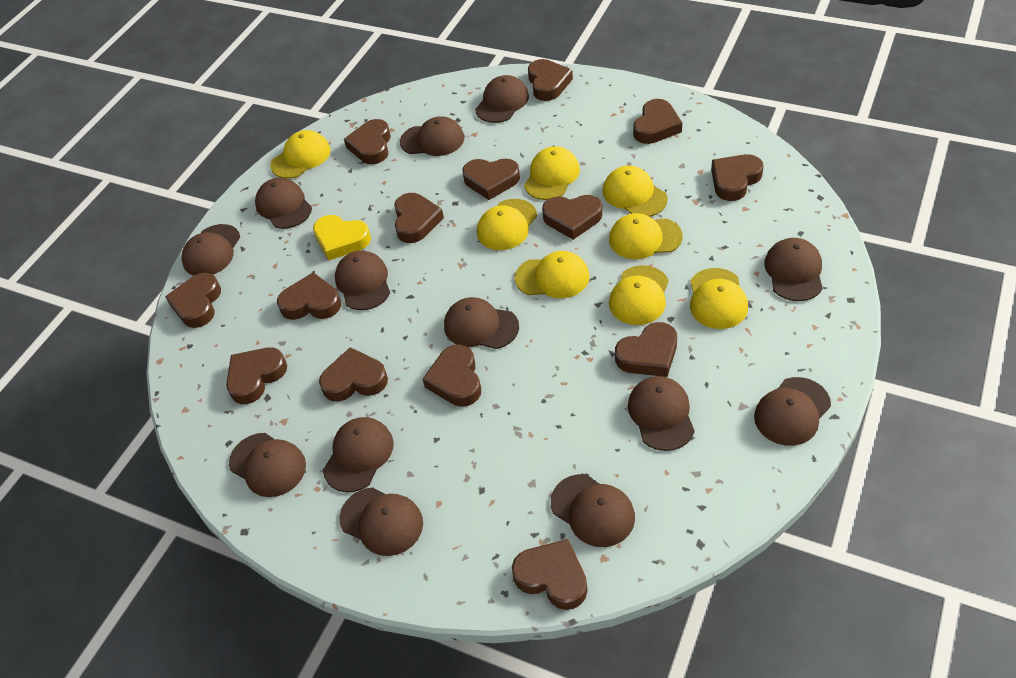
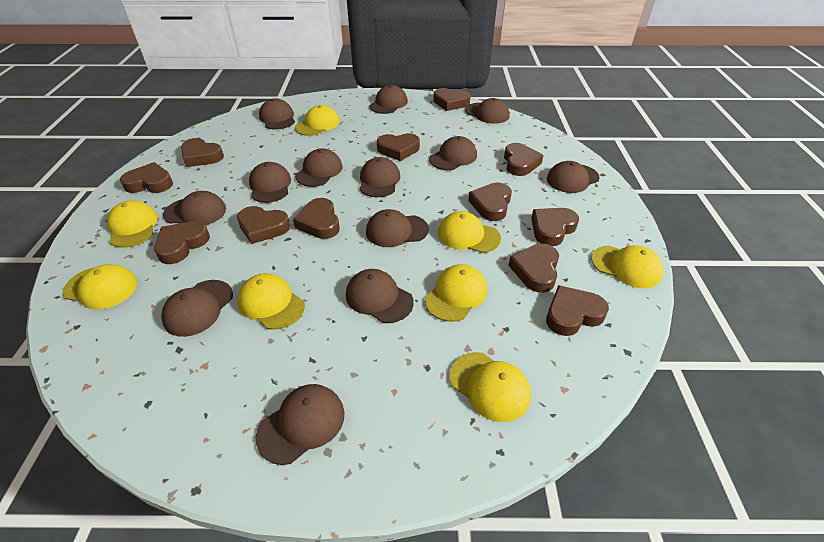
brown heart: [165,273,221,328] [226,347,287,404] [277,272,341,320] [319,347,388,401] [344,119,391,164] [394,193,444,243] [423,345,481,407] [462,158,520,200] [512,539,588,610] [528,59,573,101] [542,195,602,240] [615,322,677,377] [633,99,682,144] [711,154,764,201] = 14 -> [120,162,173,193] [154,221,210,264] [181,138,224,167] [237,206,290,244] [293,198,340,239] [377,133,420,161] [433,88,471,111] [468,182,512,221] [504,143,544,176] [508,244,559,293] [531,208,579,246] [546,285,609,336] = 12
yellow heart: [313,215,371,260] = 1 -> none = 0

